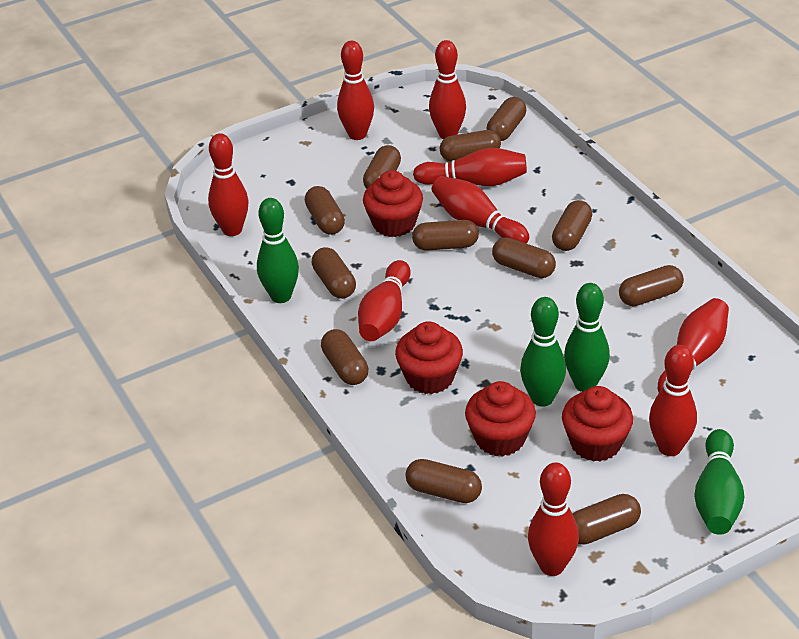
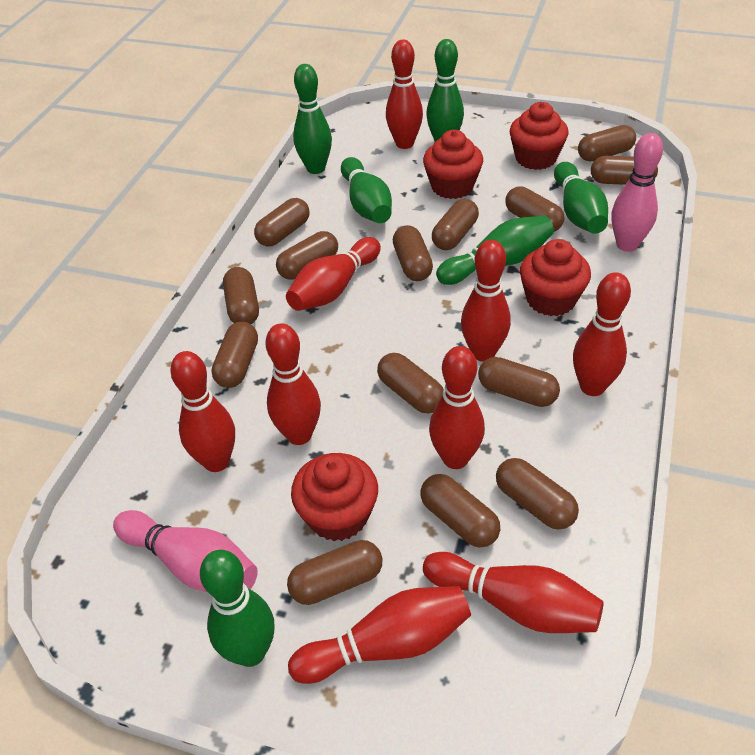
brown capsule: [305,186,345,235] [312,247,356,299] [321,329,368,385] [363,145,401,189] [406,459,482,503] [412,220,479,251] [440,130,501,162] [487,97,526,141] [492,237,556,278] [552,200,592,251] [572,494,641,545] [619,265,684,306] = 12 -> [212,322,258,388] [223,267,259,324] [254,198,310,247] [276,231,338,280] [287,540,383,605] [377,353,444,414] [393,225,433,281] [421,474,500,548] [432,199,479,250] [478,357,560,407] [496,458,579,530] [505,186,564,232] [578,125,636,162] [591,156,658,185] = 14
green bowling pin: [257,198,299,303] [520,297,566,407] [564,283,610,392] [694,429,744,535] = 4 -> [200,550,275,667] [293,64,332,174] [341,157,392,223] [426,39,464,142] [436,216,554,285] [554,162,608,234] = 6
pink bowling pin: none = 0 -> [113,510,258,592] [612,133,663,252] = 2

